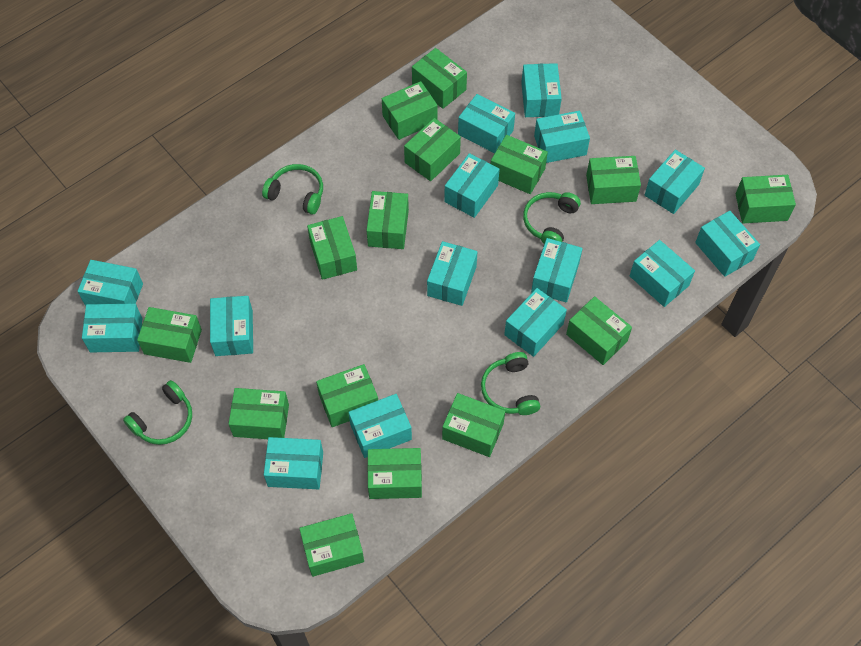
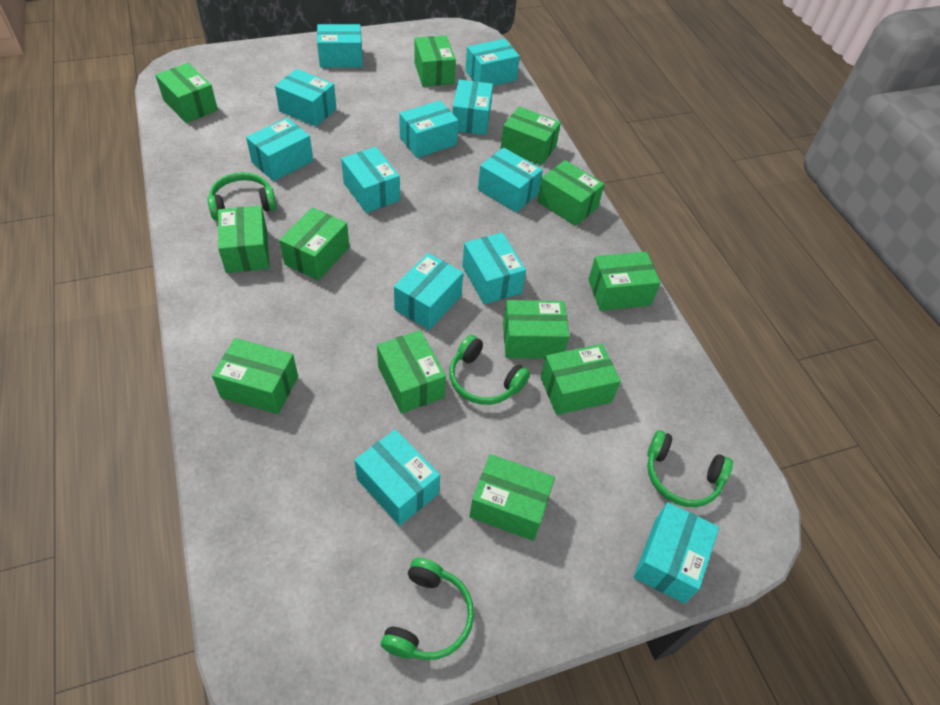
green box: [137,307,202,363] [229,388,289,439] [299,513,364,577] [307,216,357,280] [316,364,378,427] [366,191,409,249] [367,448,422,499] [382,81,438,140] [404,118,461,181] [412,48,467,109] [442,393,505,457] [491,135,548,194] [566,296,632,365] [586,156,641,204] [736,175,796,223] = 15 -> [155,63,218,123] [212,338,298,414] [218,206,269,273] [279,207,349,281] [377,330,446,414] [414,36,456,87] [470,454,555,541] [500,107,561,166] [503,300,570,359] [537,160,604,226] [541,344,621,415] [588,251,661,311] = 12
turquoise box: [78,260,143,306] [82,304,143,352] [210,296,253,356] [264,437,323,489] [348,394,412,458] [427,241,477,306] [444,153,500,218] [458,94,515,153] [504,288,567,357] [521,63,562,117] [531,238,583,303] [534,111,590,163] [630,240,695,307] [645,150,705,214] [695,211,760,277] = 15 -> [246,118,313,181] [275,69,337,127] [317,24,363,68] [341,147,400,213] [354,429,440,526] [394,253,463,330] [399,100,458,158] [453,79,493,135] [462,232,526,304] [465,39,520,86] [478,147,543,212] [634,502,719,604] = 12

